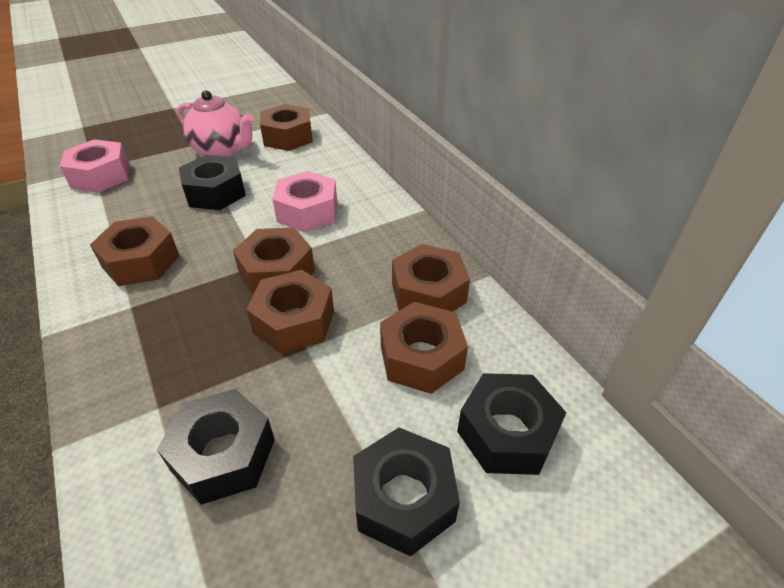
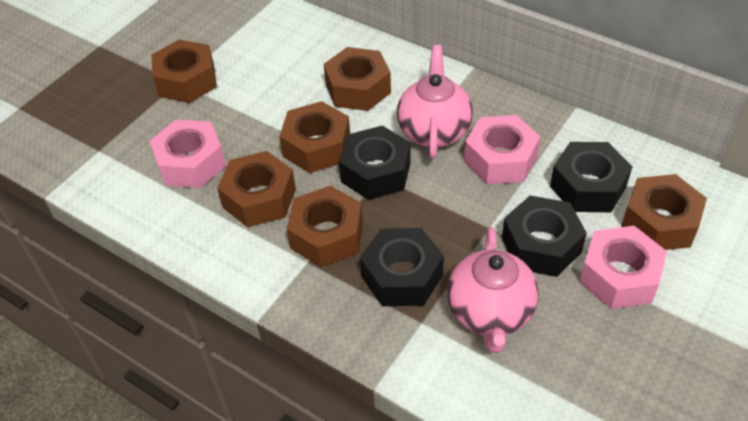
pink nut: [60,139,130,193] [272,171,337,232] = 2 -> [150,119,226,188] [464,115,540,184] [579,226,667,309] = 3
pink teapot: [177,90,254,157] = 1 -> [397,45,473,159] [447,227,539,353] = 2

